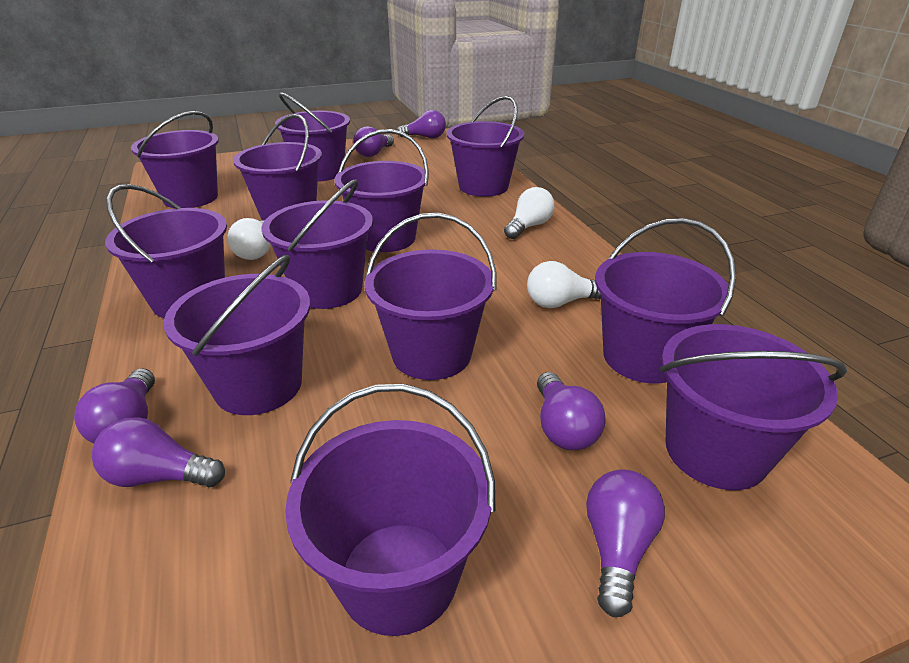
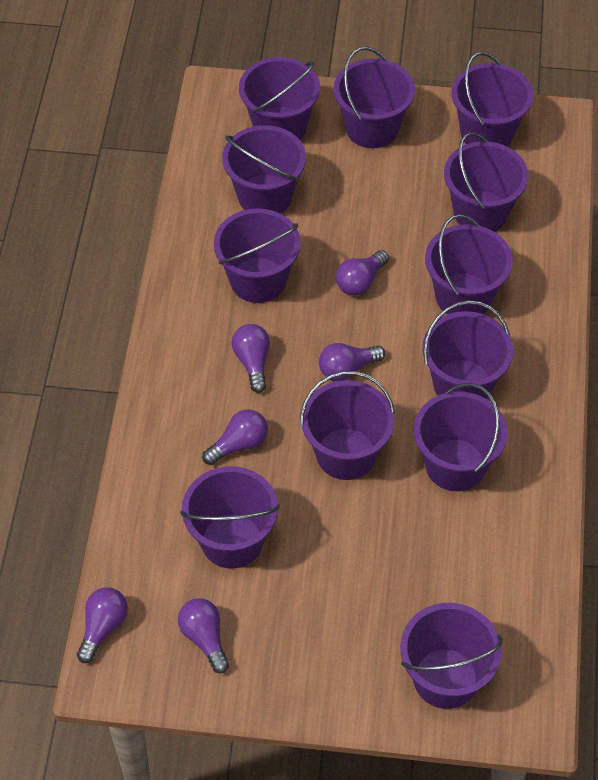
white light bulb: [228,218,271,260] [504,187,555,239] [527,261,601,308] = 3 -> none = 0

